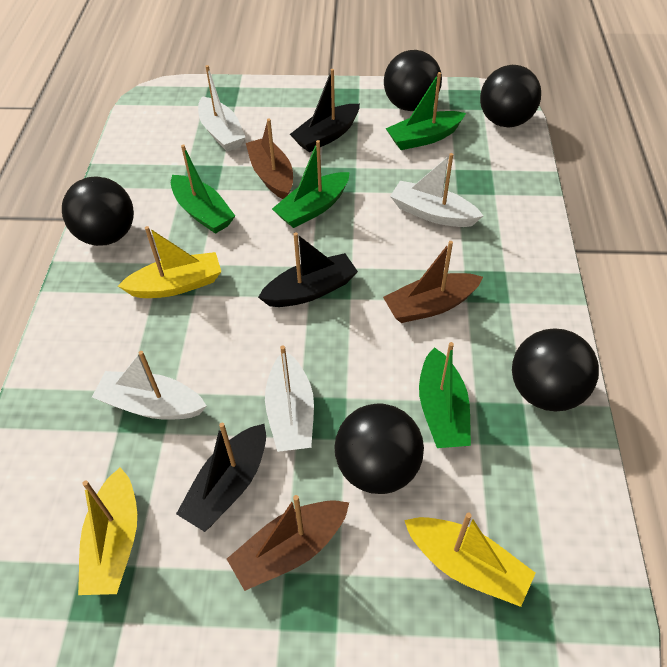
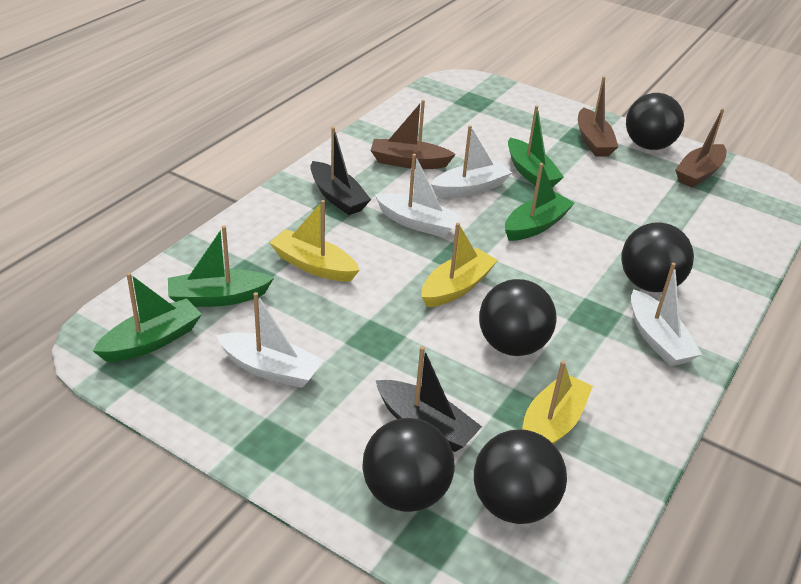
black boat: [176,423,266,532] [258,232,358,307] [290,69,360,152] = 3 -> [310,127,371,215] [376,346,482,452] = 2

